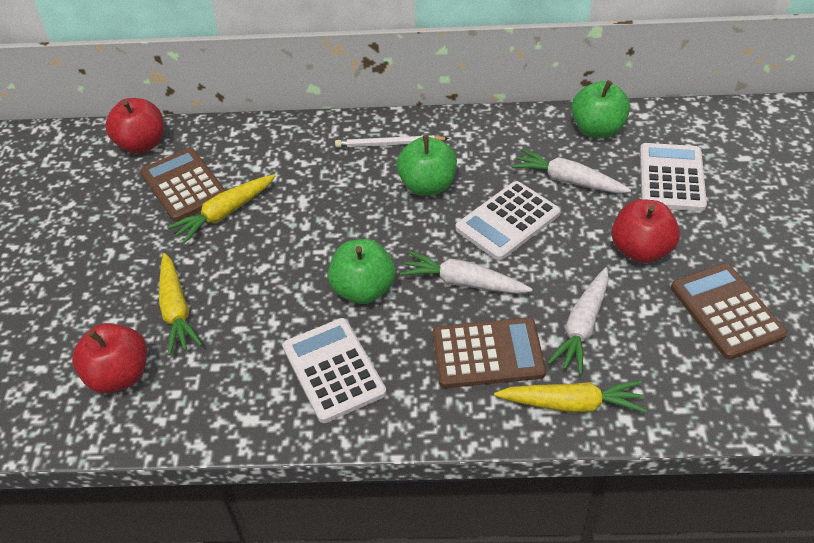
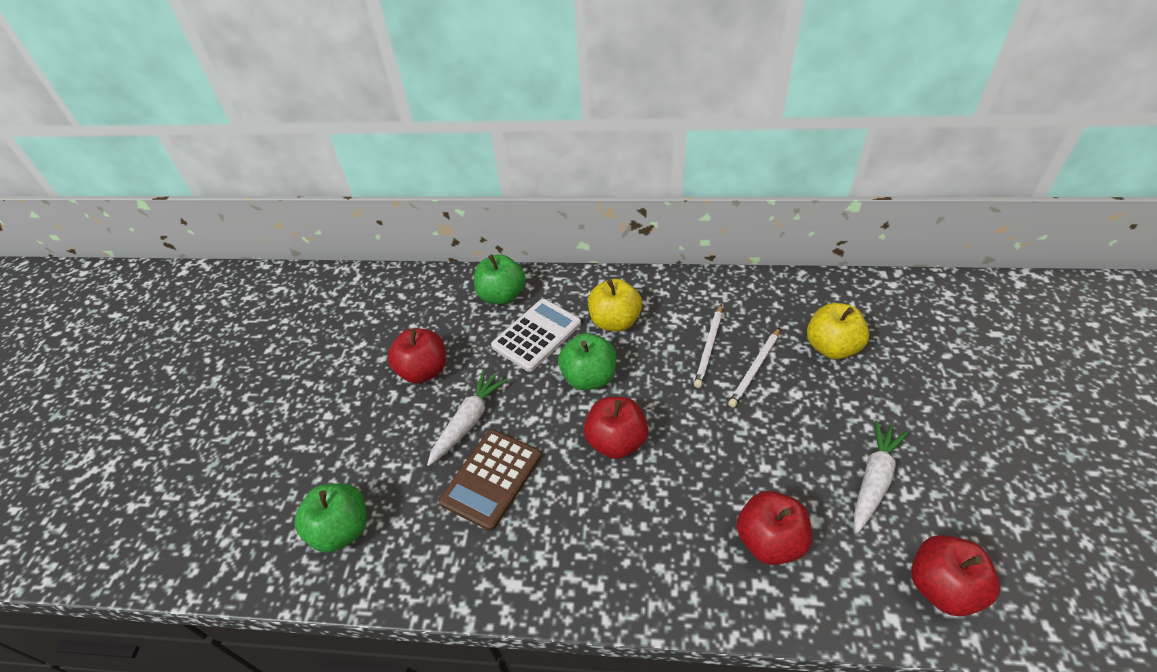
brown calculator: [140,148,226,222] [433,318,546,388] [671,263,787,360] = 3 -> [439,429,541,531] = 1
red apple: [72,323,147,394] [105,98,164,154] [611,199,680,263] = 3 -> [388,328,446,384] [584,397,648,459] [737,491,812,565] [911,535,1000,616] = 4
white calculator: [282,318,387,423] [455,181,561,261] [640,143,707,211] = 3 -> [491,299,581,372] = 1
white carrot: [400,251,533,294] [512,149,631,193] [547,267,609,375] = 3 -> [427,370,507,466] [854,420,908,533] = 2
white pencil: [335,135,449,148] = 1 -> [694,304,722,388] [728,328,780,408] = 2
yellow apple: none = 0 -> [588,279,642,332] [807,303,869,359] = 2
yellow carrot: [159,253,202,355] [167,174,275,244] [494,381,647,412] = 3 -> none = 0

